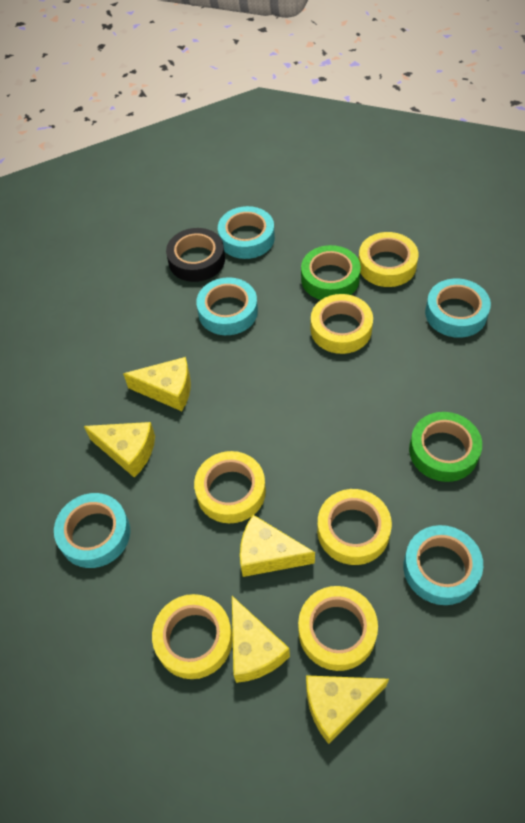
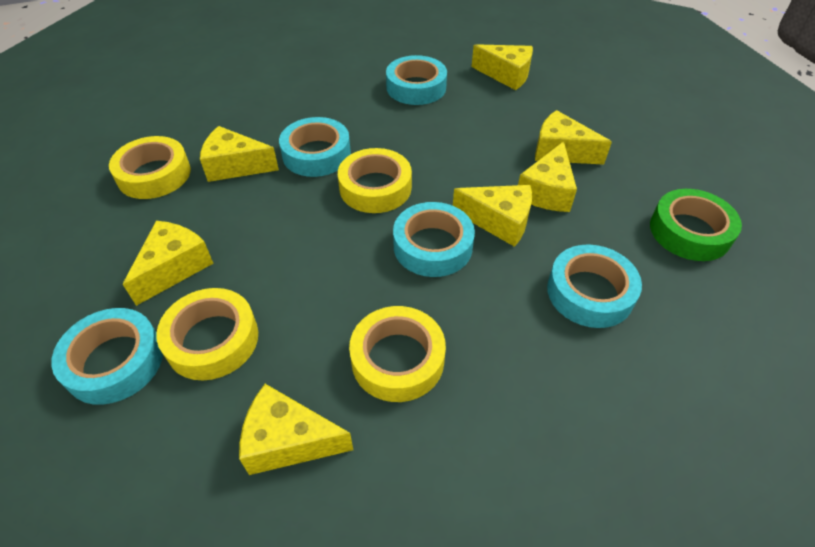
black tape: [166,228,225,282] = 1 -> none = 0
green tape: [301,245,361,300] [409,412,482,482] = 2 -> [650,189,742,261] = 1
yellow cheese: [84,422,155,478] [123,357,191,411] [232,596,290,683] [240,515,315,577] [306,675,389,744] = 5 -> [123,221,214,306] [200,126,279,182] [239,384,353,475] [453,185,532,247] [472,44,533,90] [518,141,577,212] [535,110,612,165] = 7
yellow tape: [152,594,233,679] [194,451,266,523] [298,586,378,671] [311,294,373,354] [317,489,392,565] [359,232,419,287] = 6 -> [109,136,191,199] [156,288,258,380] [338,148,412,213] [349,306,446,402] = 4

